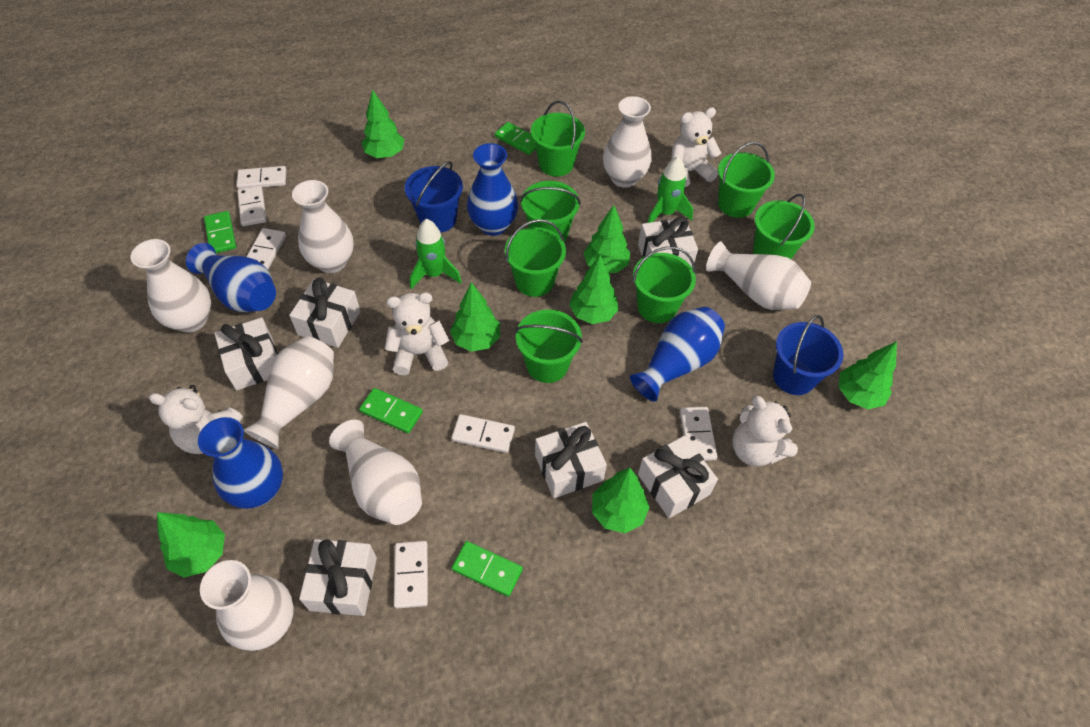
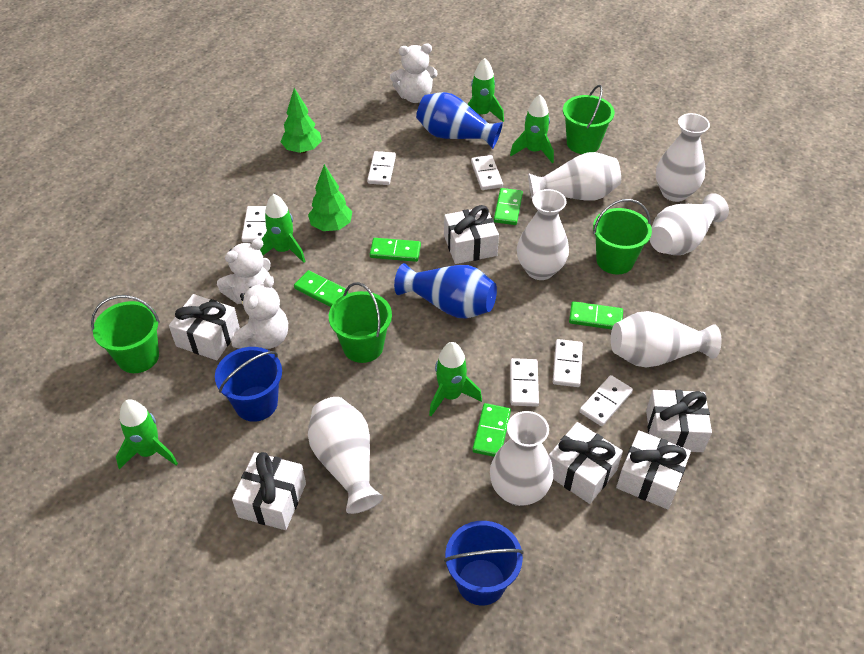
blue vase: [186,243,276,312] [198,417,283,509] [467,143,518,236] [630,307,725,402] = 4 -> [394,263,497,319] [416,92,503,149] = 2
green bucket: [505,219,566,297] [515,309,583,383] [520,181,581,242] [531,101,585,176] [633,247,696,323] [718,142,775,218] [753,194,815,259] = 7 -> [91,295,160,373] [329,282,392,363] [563,85,615,154] [593,199,652,274] = 4
green domino: [204,211,236,253] [359,388,423,433] [452,541,523,597] [495,122,536,155] = 4 -> [294,270,348,307] [370,238,421,262] [472,403,511,457] [494,188,523,225] [569,301,623,329] = 5
green rocket: [410,219,462,289] [648,156,693,223] = 2 -> [116,399,178,469] [260,194,305,263] [429,342,482,416] [468,58,504,122] [510,95,554,163] = 5
green tree: [157,512,225,578] [362,89,404,158] [450,282,500,352] [569,255,618,324] [584,205,630,273] [592,468,649,533] [839,341,897,409] = 7 -> [281,88,322,153] [308,164,352,231] = 2
white teddy bear: [149,385,243,454] [385,292,449,375] [671,107,721,187] [732,396,798,466] = 4 -> [217,238,271,304] [231,276,288,349] [390,44,437,103] = 3

